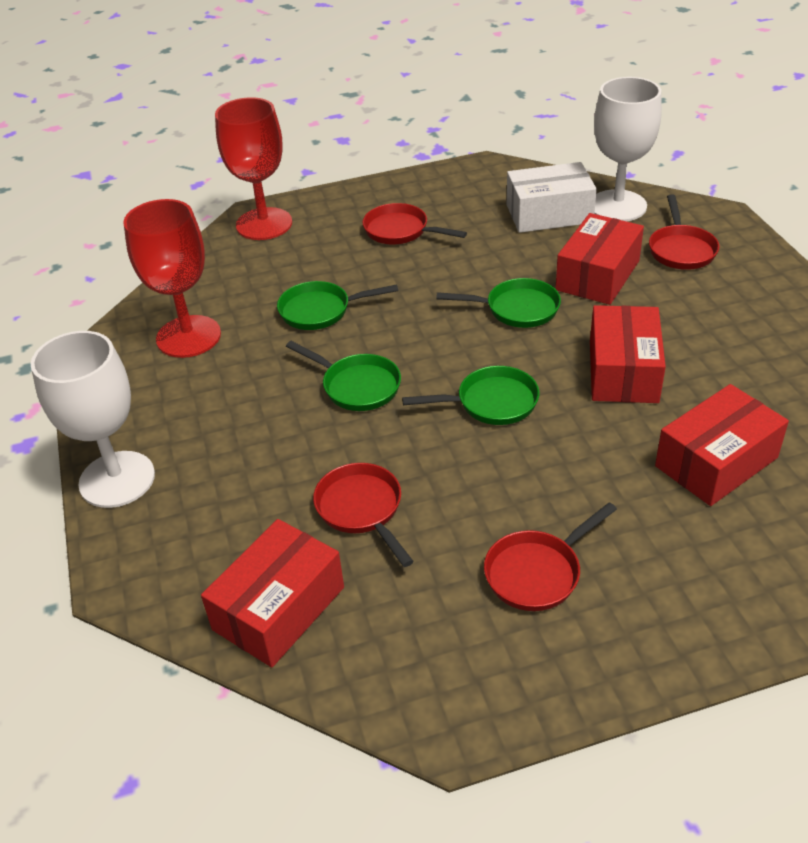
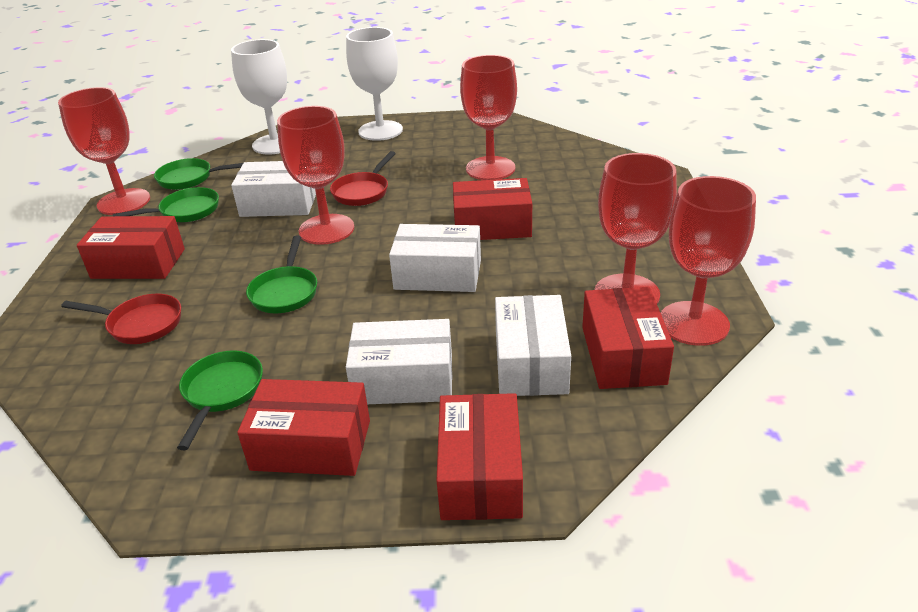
red box: [201,519,344,667] [555,213,644,305] [590,305,666,403] [655,384,789,506] = 4 -> [77,216,185,279] [237,379,370,476] [436,393,523,520] [453,178,532,240] [582,287,674,389] = 5
red goblet: [123,199,221,358] [215,97,292,240] = 2 -> [58,87,150,215] [277,106,354,245] [460,55,517,180] [594,153,677,304] [661,176,756,346] = 5
red pan: [313,463,414,567] [362,203,467,244] [484,502,617,611] [649,194,720,270] = 4 -> [61,293,181,344] [330,151,396,206] = 2
white box: [507,162,597,233] = 1 -> [231,161,316,217] [346,319,452,404] [389,224,481,292] [495,295,571,396] = 4

